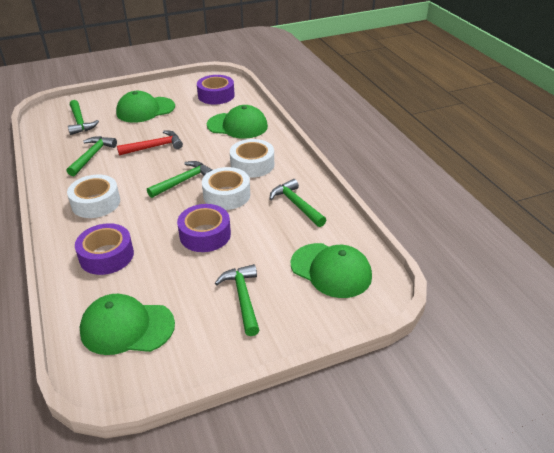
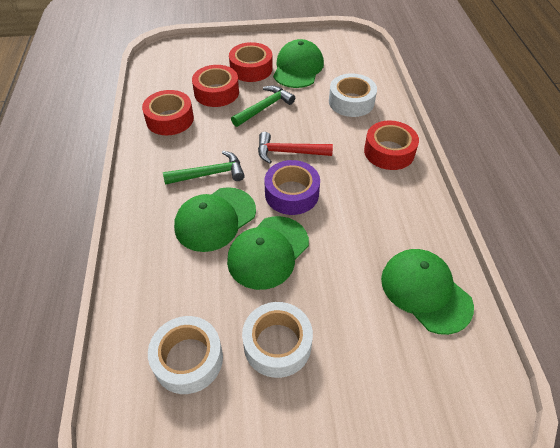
green hammer: [67,136,117,176] [68,100,99,135] [147,161,213,198] [215,264,259,336] [270,179,326,227] = 5 -> [163,151,245,185] [231,86,295,127] = 2
purple tape: [75,223,134,275] [177,204,231,252] [197,75,235,105] = 3 -> [264,160,320,215] = 1
red tape: none = 0 -> [142,90,194,135] [192,65,239,107] [229,42,273,82] [364,120,419,170] = 4

